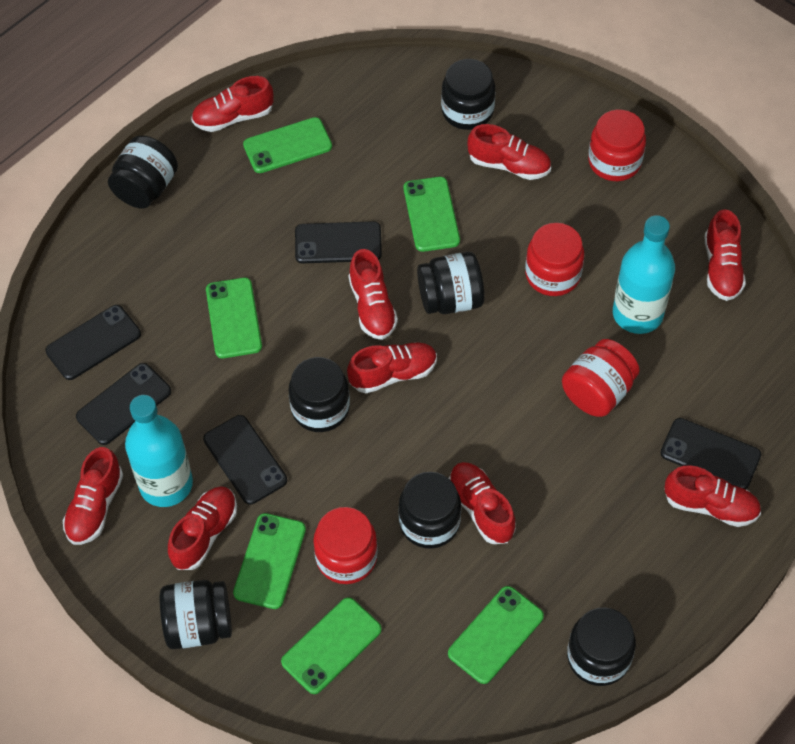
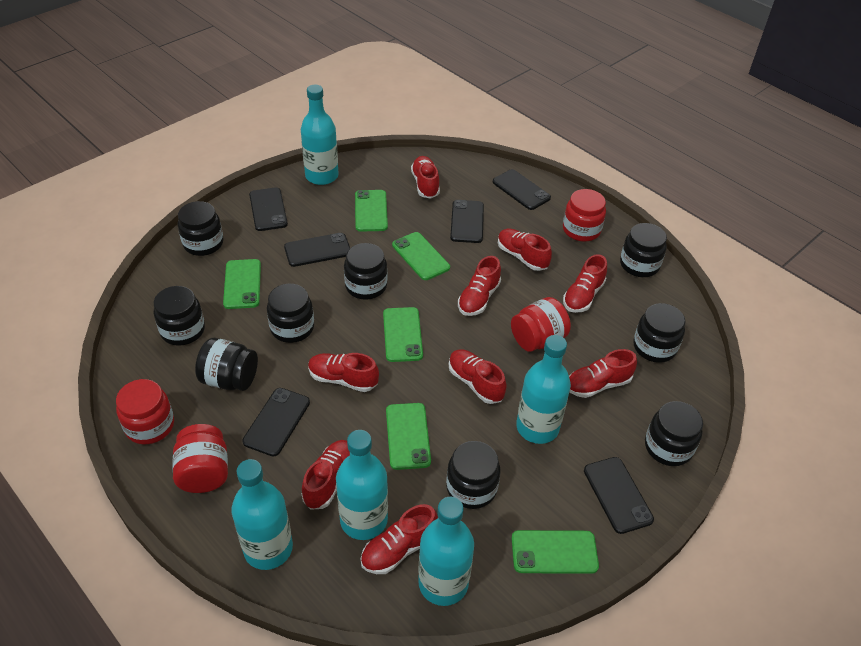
black jar: [108,136,178,209] [160,580,232,649] [289,357,350,432] [398,472,461,549] [417,252,484,314] [441,59,496,130] [567,607,636,686] = 7 -> [153,286,205,346] [178,201,224,256] [195,338,258,391] [267,284,314,343] [344,243,387,300] [446,441,500,509] [620,223,667,277] [633,303,685,363] [645,401,703,466] = 9
black phone: [45,305,141,380] [76,363,171,445] [203,415,287,505] [295,221,382,263] [660,418,761,489] = 5 -> [242,388,310,456] [249,187,288,231] [284,233,350,267] [450,200,484,243] [493,169,551,210] [584,457,654,534] = 6
turquoise bottle: [125,395,193,507] [613,215,675,334] = 2 -> [231,459,293,570] [301,84,339,185] [336,430,388,540] [418,496,474,606] [516,335,571,444] = 5

